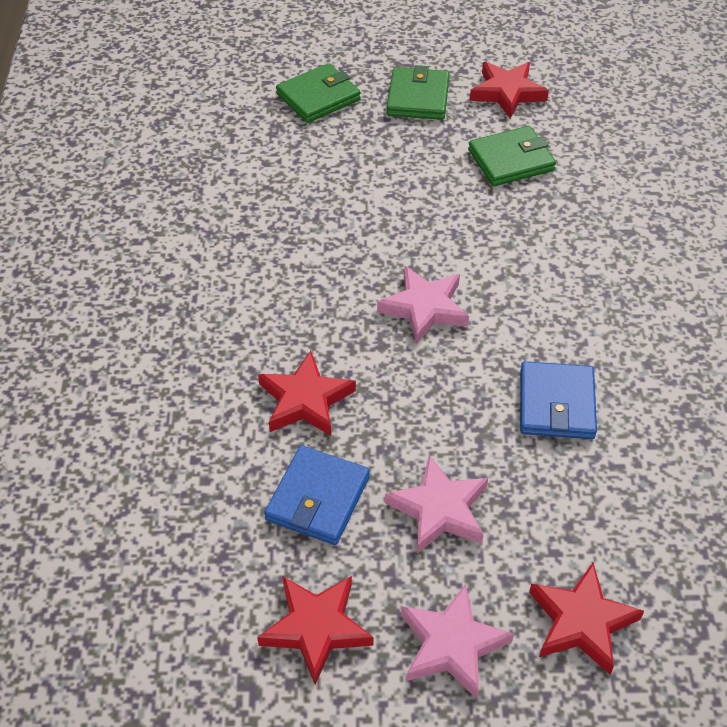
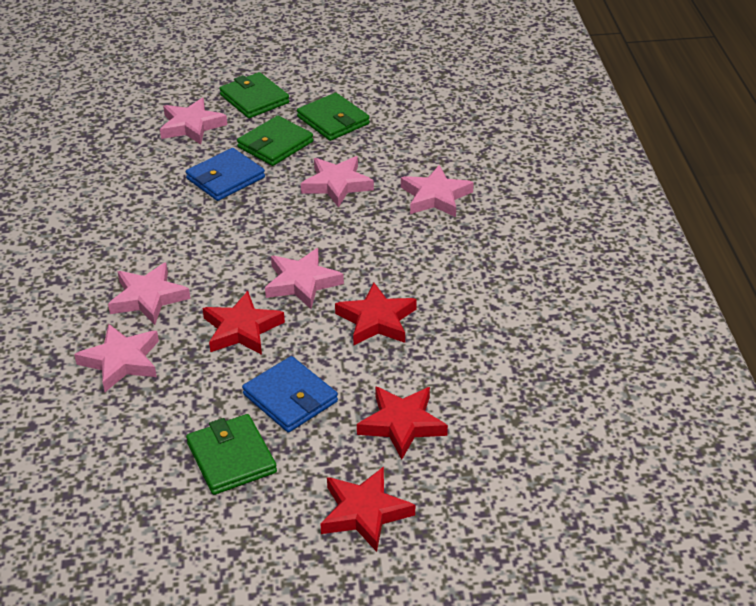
green wallet: [276,63,361,123] [387,65,450,120] [468,126,556,186] = 3 -> [186,414,277,495] [219,72,289,118] [237,116,313,166] [297,93,370,141] = 4
pink star: [377,266,469,344] [385,455,488,554] [401,584,514,699] = 3 -> [74,323,159,392] [108,262,190,325] [160,98,227,145] [265,248,344,309] [301,156,374,208] [401,165,474,217] = 6

